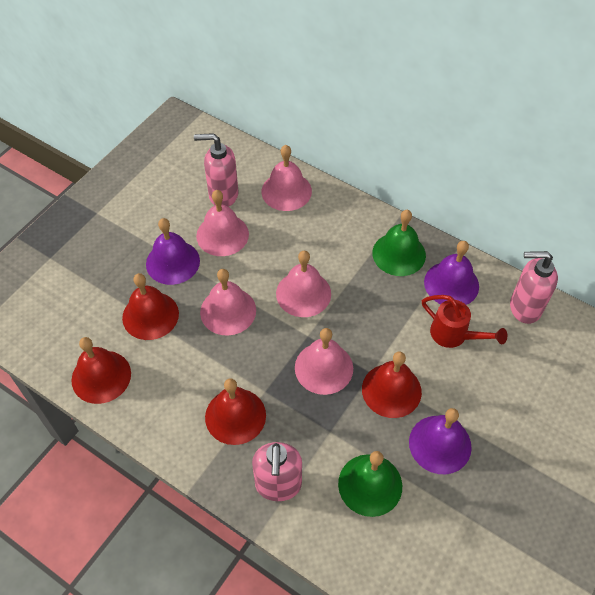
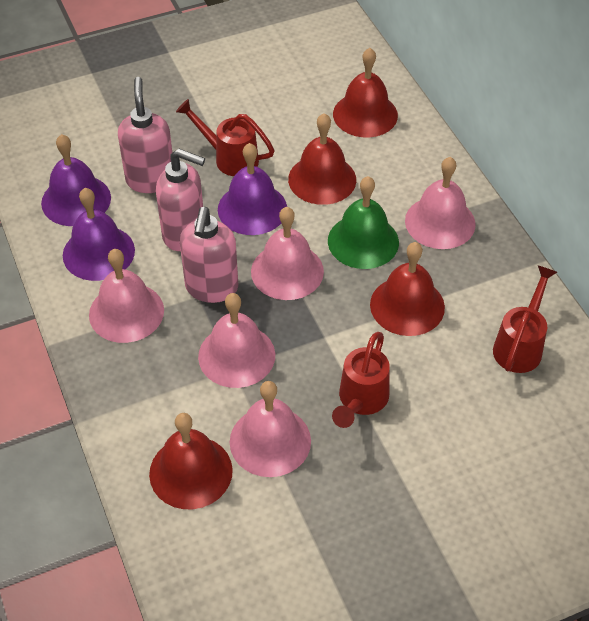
green bell: [338,451,402,517] [372,210,426,276] = 2 -> [328,176,399,269] = 1
red watering can: [422,295,507,348] = 1 -> [176,99,274,176] [332,332,390,428] [493,265,557,373] = 3

